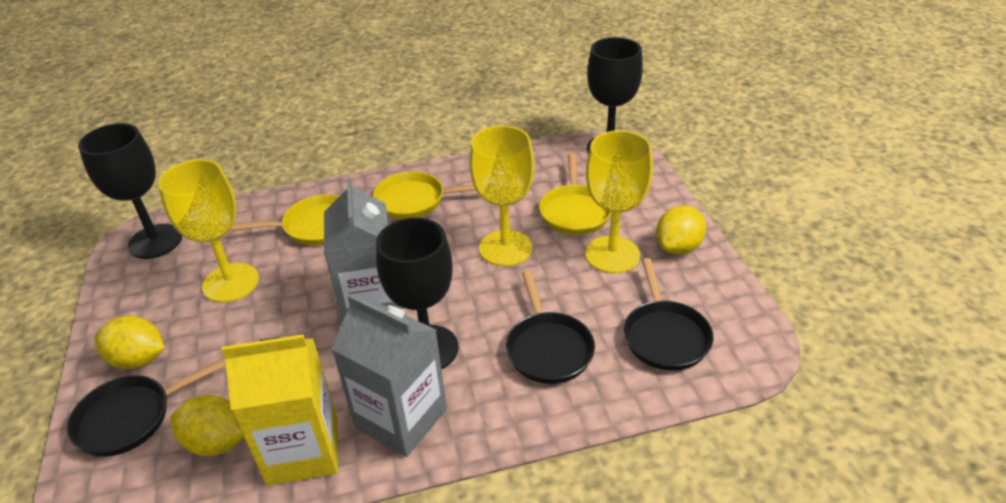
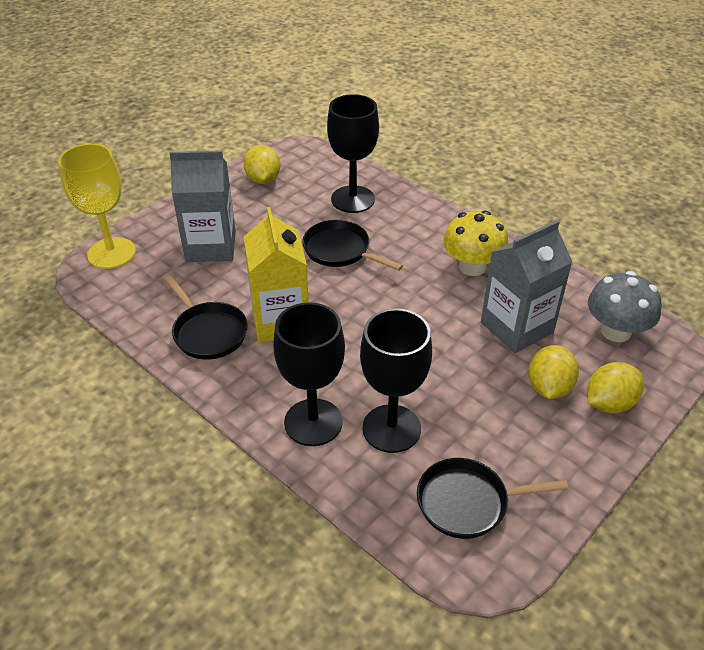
grey mushroom: none = 0 -> [588,271,662,342] = 1
yellow goblet: [158,159,259,303] [470,126,534,266] [585,130,653,273] = 3 -> [58,143,136,269] = 1
yellow mushroom: none = 0 -> [443,211,508,276] = 1
yellow pan: [231,195,339,245] [373,172,475,219] [539,153,611,235] = 3 -> none = 0

